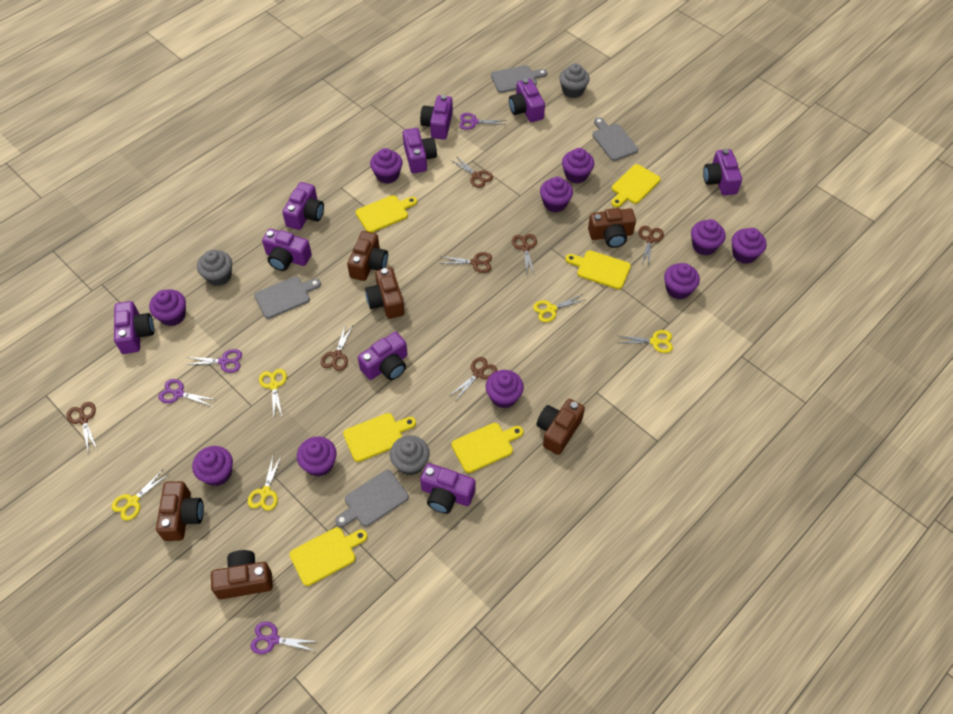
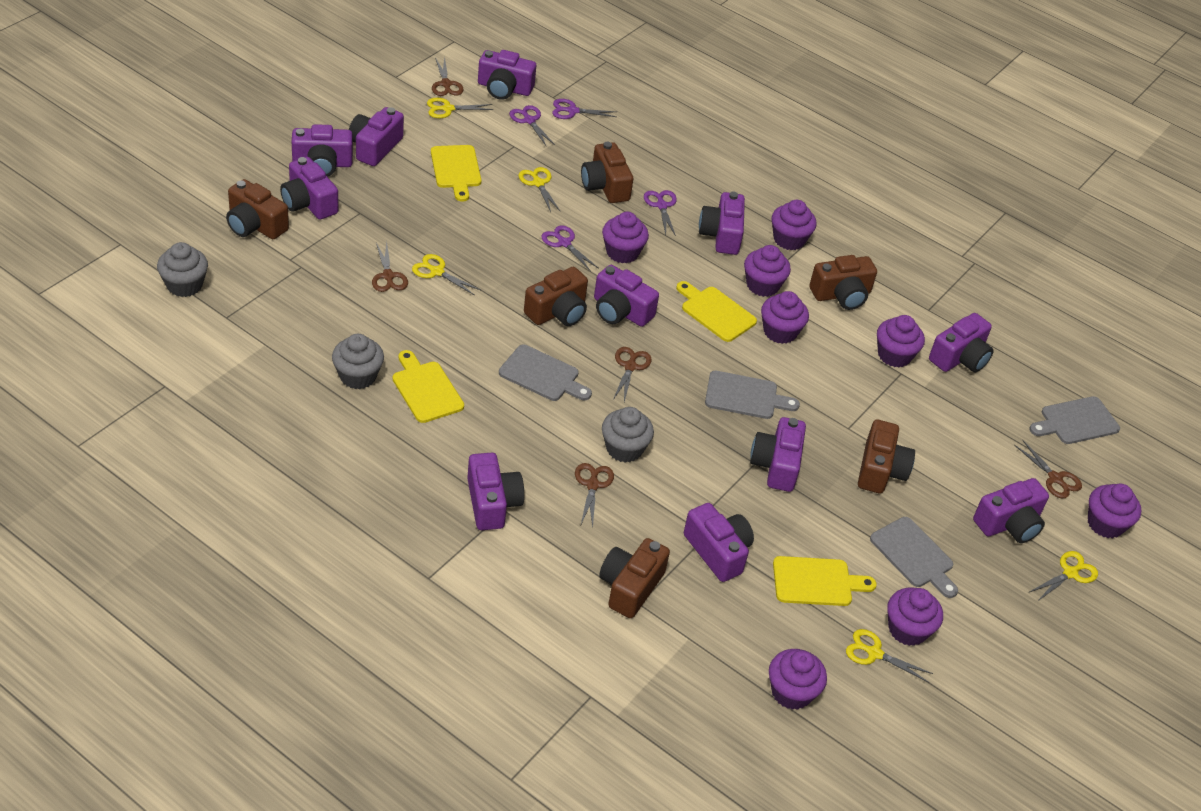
brown scissors: [67,402,97,454] [321,325,353,371] [442,252,492,273] [449,357,497,400] [451,156,493,188] [512,234,537,274] [639,226,664,264] = 7 -> [372,242,408,292] [432,57,463,96] [575,463,614,528] [613,347,652,402] [1014,440,1082,498] = 5
purple camera: [114,301,154,354] [262,229,312,271] [282,182,324,230] [358,332,408,380] [403,128,437,173] [420,95,453,139] [420,463,475,514] [509,79,545,122] [703,149,742,195] = 9 -> [280,157,338,220] [292,124,353,177] [349,107,404,166] [467,453,524,530] [478,50,536,100] [594,265,659,327] [684,503,754,582] [699,192,745,255] [750,417,806,492] [929,313,994,372] [973,478,1049,543] = 11
purple cupcake: [149,289,186,326] [192,446,233,486] [297,437,337,477] [370,148,403,184] [486,370,524,408] [540,177,573,212] [562,148,594,184] [664,263,700,299] [691,219,726,256] [732,228,766,264] = 10 -> [602,212,649,263] [744,245,791,297] [761,291,809,344] [769,649,827,710] [771,200,816,250] [877,315,925,368] [887,588,943,646] [1088,483,1142,538] = 8
yellow cutting board: [289,527,367,586] [343,413,416,462] [356,195,417,233] [451,423,523,473] [565,250,631,289] [611,164,661,207] = 6 -> [393,350,464,423] [431,145,481,202] [676,281,757,342] [773,556,877,606] = 4

